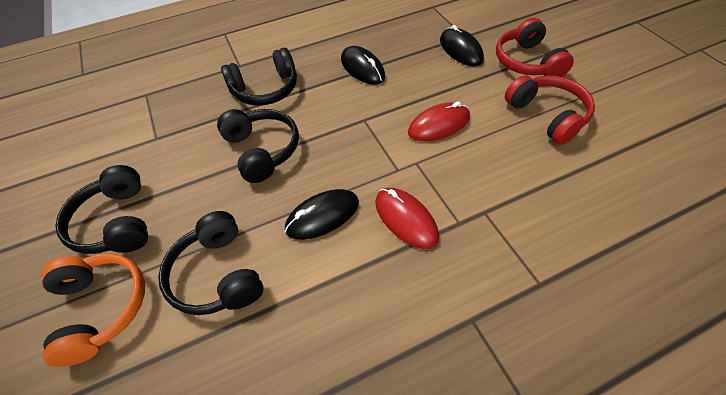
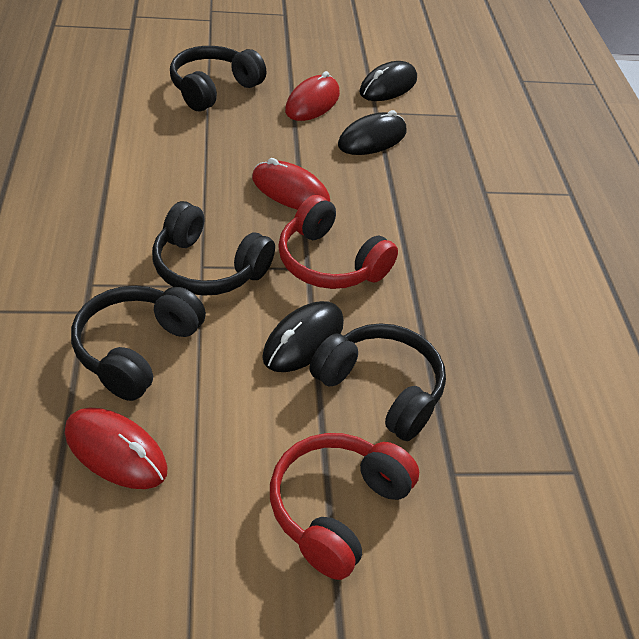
orange headphones: [42,253,145,367] = 1 -> none = 0
red mouse: [375,188,439,249] [408,102,470,142] = 2 -> [65,408,167,489] [252,158,330,210] [285,71,340,121] = 3

